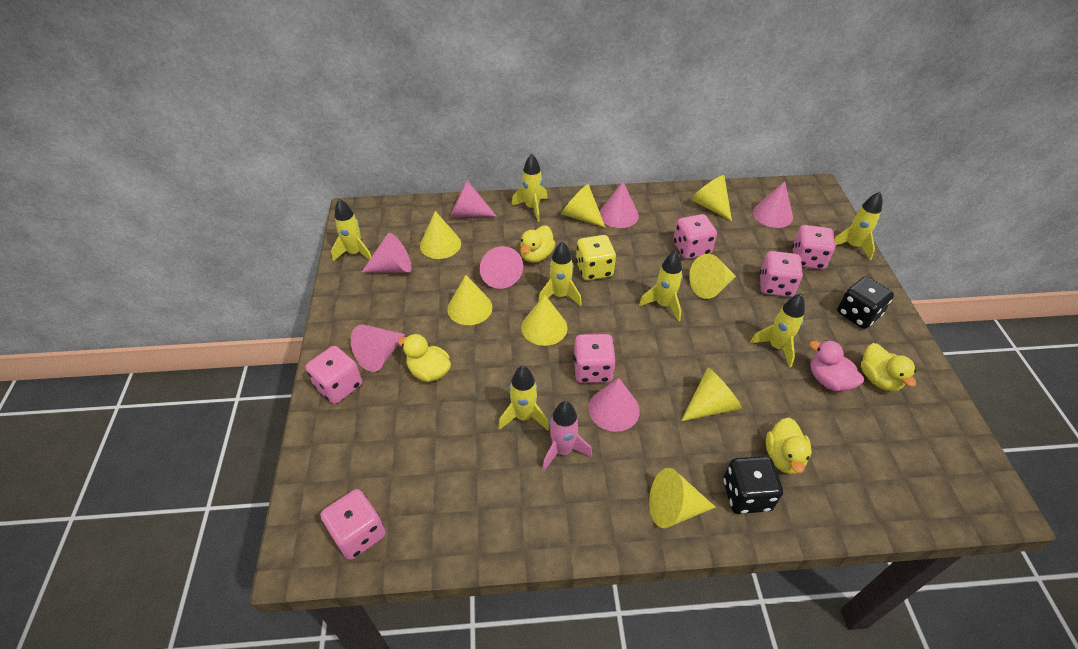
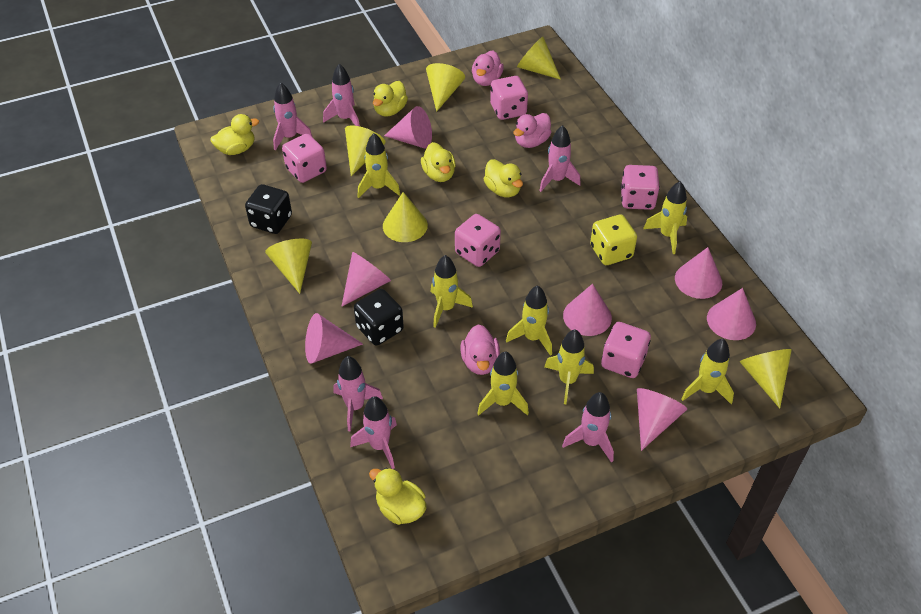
pink dice: [306,346,362,404] [321,489,386,560] [573,334,616,383] [673,214,717,259] [760,251,803,297] [792,225,835,270] = 6 -> [282,134,327,183] [455,214,501,267] [490,76,528,120] [601,322,651,378] [621,165,660,210] = 5
pink duck: [810,340,864,391] = 1 -> [460,324,500,375] [472,50,504,86] [513,113,552,148] = 3
pink rocket: [542,401,592,471] = 1 -> [273,82,312,151] [323,64,360,126] [334,356,383,431] [350,396,397,469] [539,125,581,192] [562,392,614,463] = 6
yellow cone: [420,211,461,259] [447,275,493,325] [521,294,568,346] [561,184,606,228] [649,468,716,528] [681,368,742,421] [689,254,736,299] [691,175,732,221] = 8 -> [265,239,312,294] [345,125,386,176] [383,192,428,242] [426,63,465,112] [517,37,561,80] [740,349,792,409] = 6
yellow duck: [398,334,451,382] [520,225,555,263] [766,418,811,474] [861,343,916,392] = 4 -> [211,114,259,155] [369,468,426,525] [373,81,408,117] [421,142,456,182] [484,159,523,197] = 5

